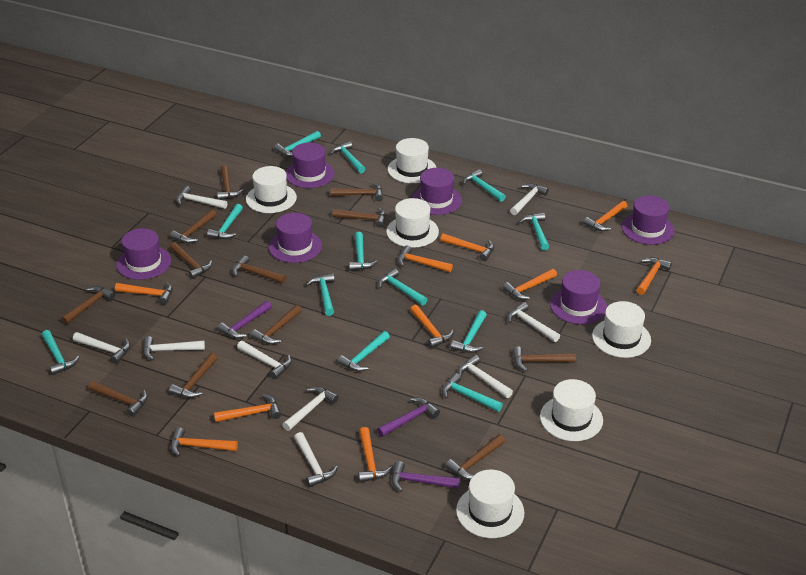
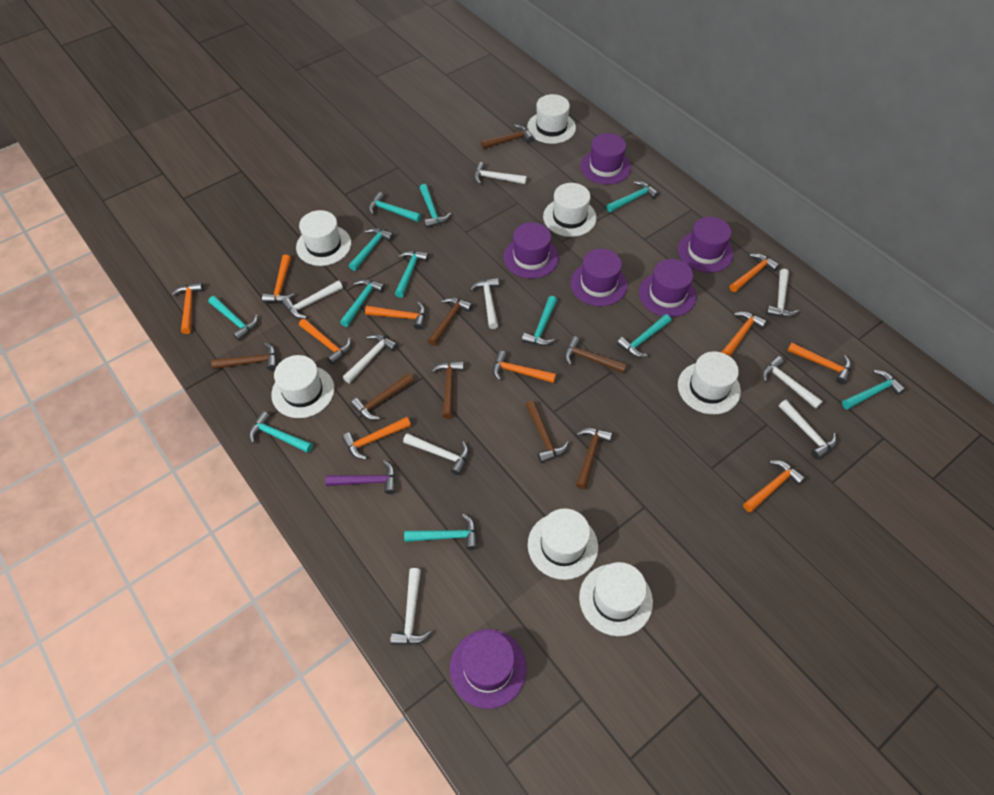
brown hammer: [61,286,115,325] [88,381,148,417] [169,353,218,398] [170,210,217,243] [170,242,212,279] [217,166,244,200] [232,255,286,284] [251,305,302,344] [331,182,383,201] [332,208,386,228] [445,435,505,480] [513,346,576,371] = 12 -> [211,343,277,371] [351,373,414,420] [428,297,473,346] [431,361,464,419] [481,125,534,149] [526,401,569,463] [565,336,627,373] [576,428,612,489] = 8
purple hammer: [218,301,272,339] [377,397,440,437] [392,461,460,492] = 3 -> [325,460,396,494] = 1
white hat: [246,166,297,213] [386,198,439,248] [388,138,436,183] [456,469,524,538] [540,379,603,441] [592,301,651,358] = 6 -> [271,355,335,418] [296,210,351,266] [527,94,576,144] [528,508,598,580] [543,183,597,237] [579,562,653,636] [678,351,741,414] = 7

